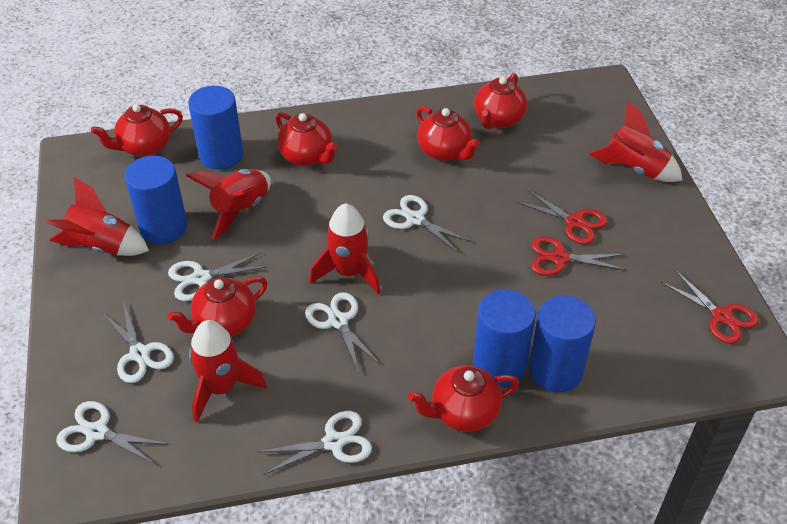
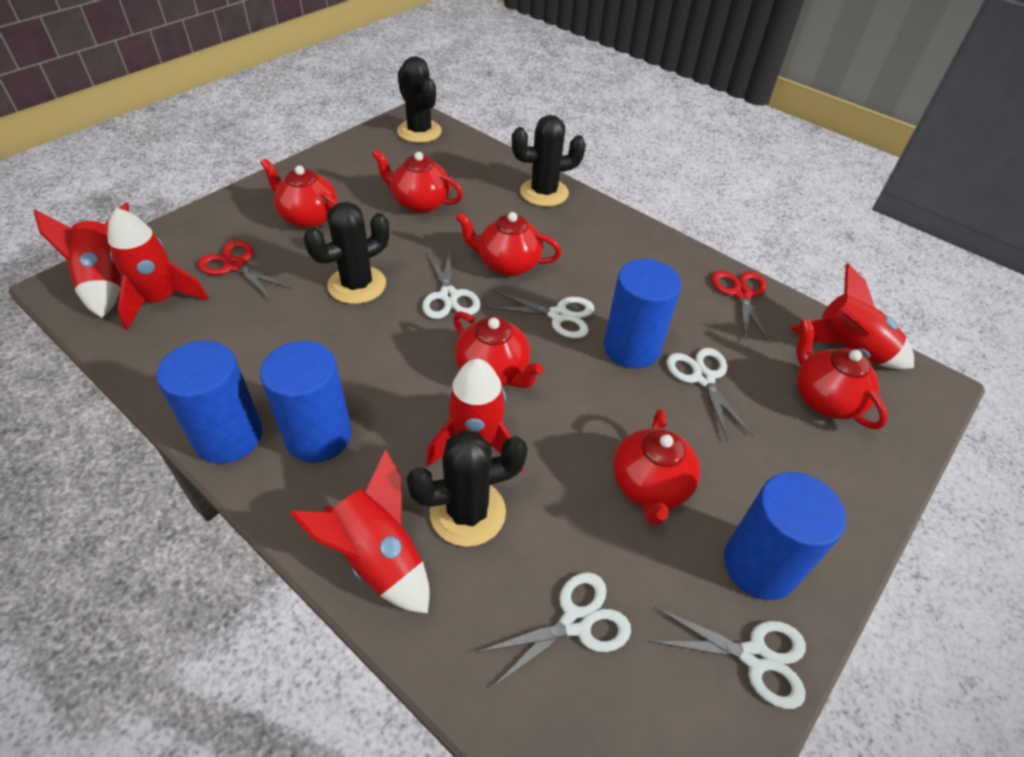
black cactus: none = 0 -> [304,202,389,304] [397,56,442,143] [407,430,528,547] [512,115,586,207] = 4
red scissors: [516,189,608,244] [531,237,626,276] [661,270,759,344] = 3 -> [198,240,292,301] [711,271,770,343] = 2
white scissors: [56,401,168,465] [102,302,174,383] [168,252,267,301] [258,411,372,475] [305,292,381,373] [383,195,472,253] = 6 -> [422,249,481,319] [475,572,631,688] [486,290,595,339] [648,606,806,709] [666,348,753,441] = 5

